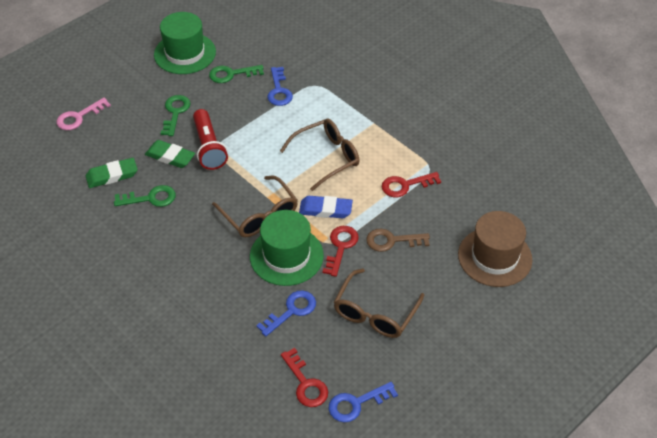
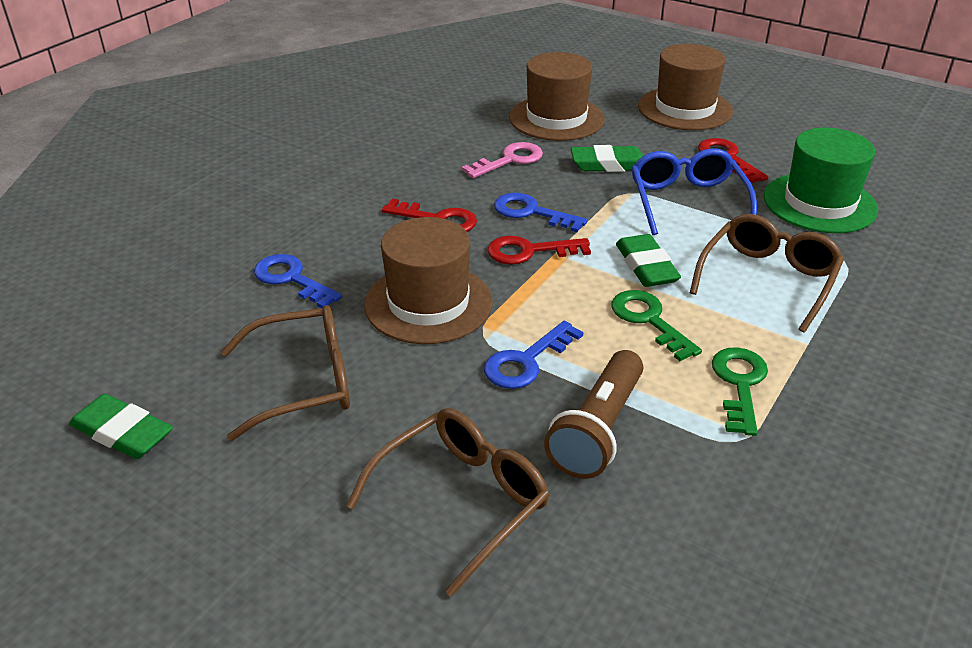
blue eraser: [299,196,353,218] = 1 -> none = 0
blue glasses: none = 0 -> [632,148,757,235] = 1
brown flashlight: none = 0 -> [544,350,643,479] = 1
brown hat: [458,211,532,287] = 1 -> [364,217,493,344] [509,52,605,141] [638,44,733,130] = 3
brown key: [366,229,430,252] = 1 -> none = 0
green eraser: [86,158,138,188] [145,140,195,168] = 2 -> [69,394,173,459] [571,145,644,172] [616,234,681,287] = 3
green hat: [154,12,216,74] [250,210,324,286] = 2 -> [764,128,879,233] = 1
green key: [114,185,176,207] [161,95,191,136] [209,65,264,83] = 3 -> [611,290,702,361] [712,347,768,436] = 2
red flashlight: [193,109,228,170] = 1 -> none = 0

